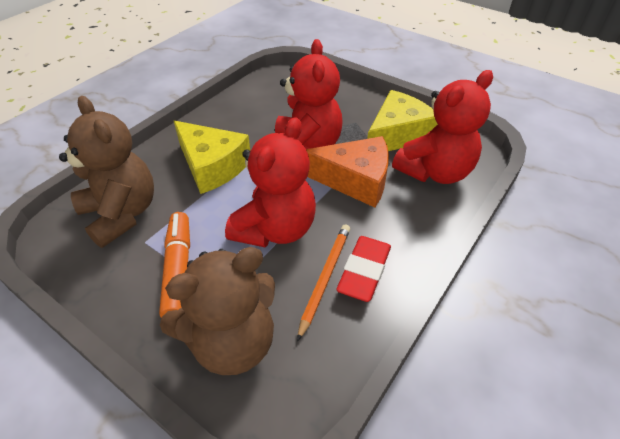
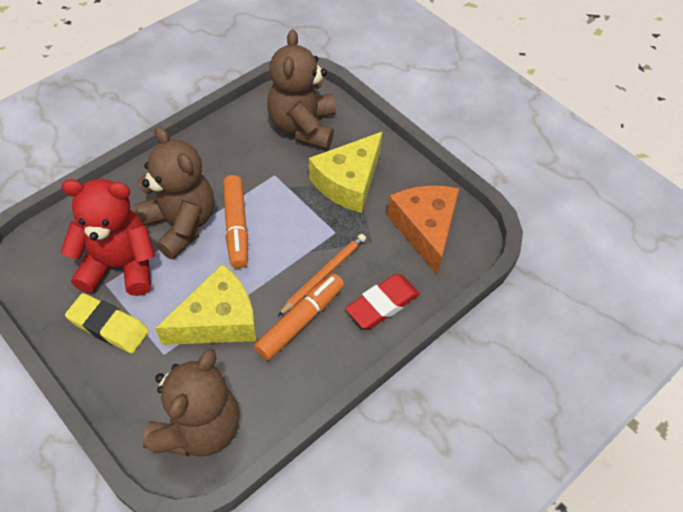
brown teddy bear: [59,96,154,248] [160,247,275,375] = 2 -> [134,126,214,259] [143,349,240,457] [267,29,336,149] = 3
orange marker: [159,212,190,318] = 1 -> [223,175,248,268] [254,273,344,360] = 2
red teddy bear: [225,117,316,247] [275,39,343,149] [392,70,493,184] = 3 -> [61,179,155,296] = 1
yellow eraser: none = 0 -> [65,293,149,353] = 1

